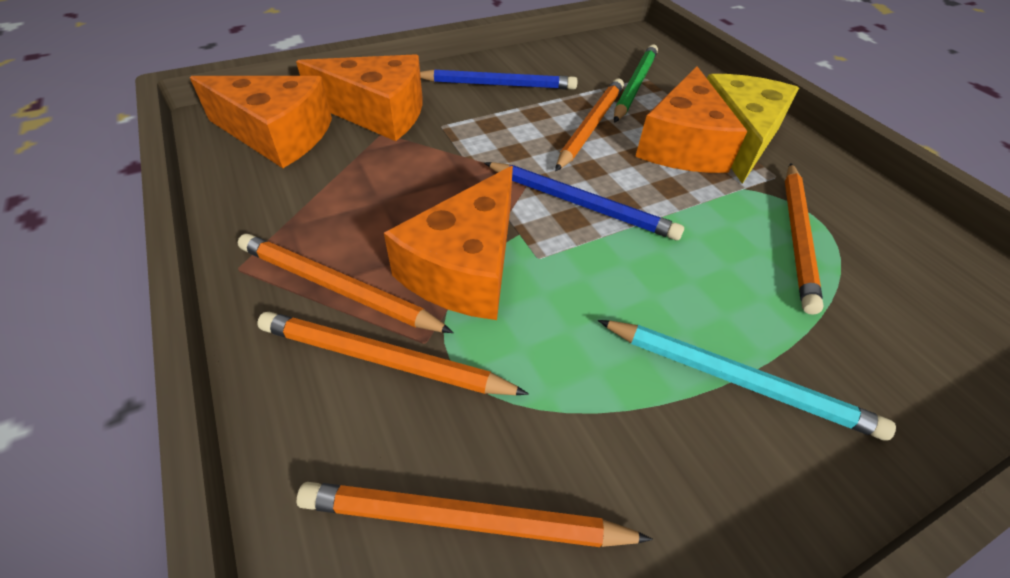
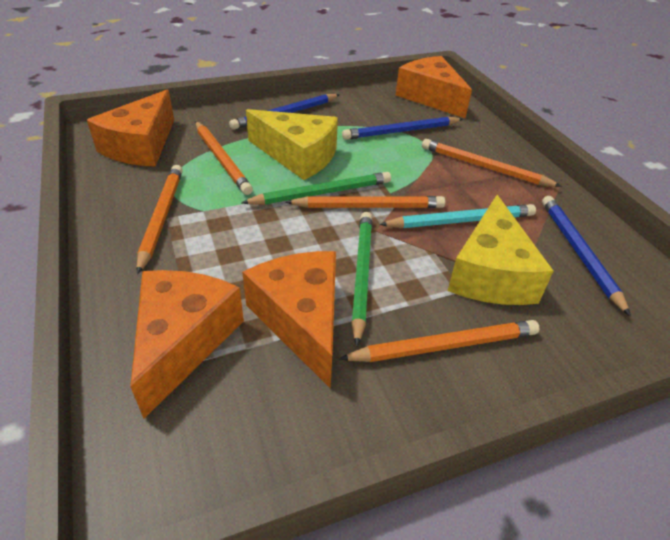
blue pencil: [420,69,578,90] [484,162,684,240] = 2 -> [229,94,340,130] [342,116,463,140] [542,196,631,317] = 3
green pencil: [614,44,658,123] = 1 -> [241,172,391,205] [351,212,372,346] = 2
yellow cheese: [707,74,799,184] = 1 -> [246,109,338,180] [448,195,553,305] = 2

